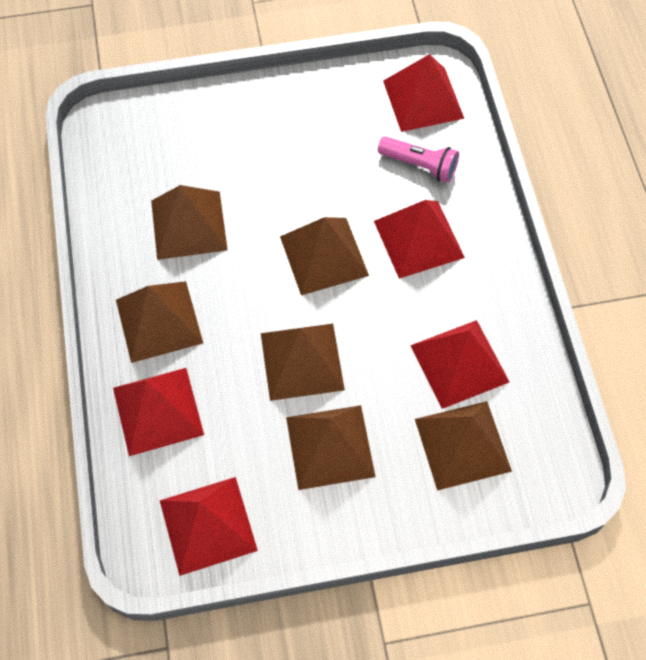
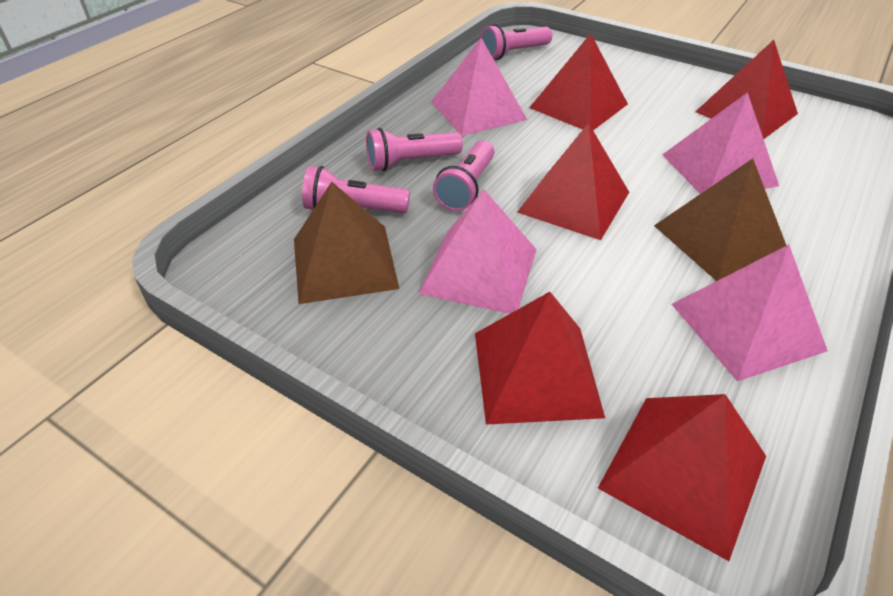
brown pyramid: [116,281,203,363] [151,185,228,260] [261,324,345,401] [280,217,369,295] [286,405,376,490] [415,401,512,491] = 6 -> [294,182,399,304] [654,158,787,281] = 2
pink flashlight: [378,136,459,183] = 1 -> [302,166,410,213] [366,128,463,171] [433,140,494,211] [480,24,552,60] = 4
pink pyramid: none = 0 -> [418,189,537,314] [431,38,527,136] [662,92,779,194] [672,245,828,382] = 4

